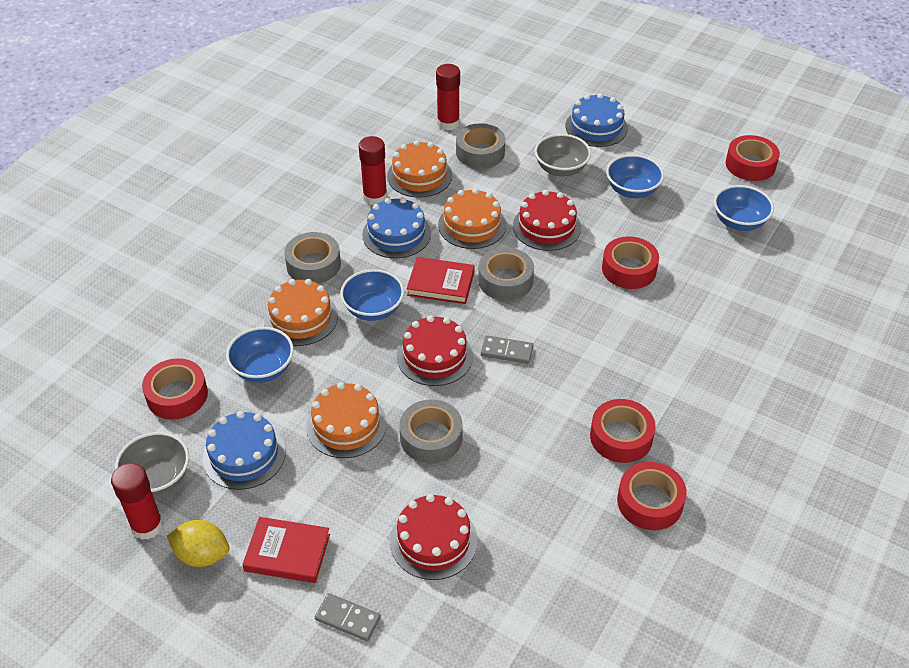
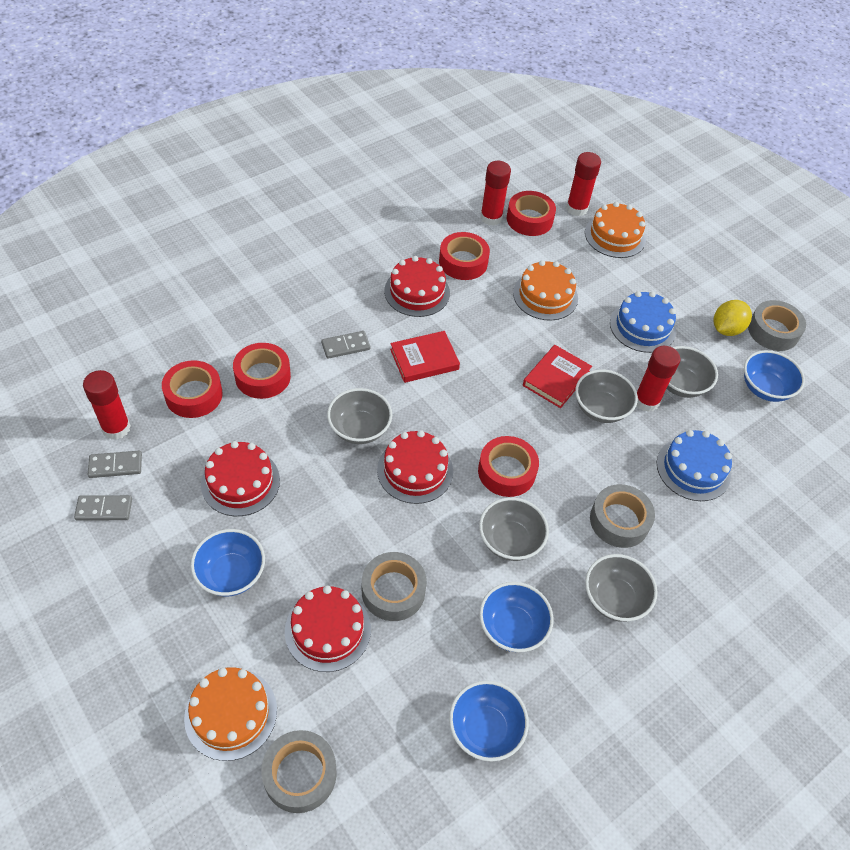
blue cake: [203,411,286,490] [362,197,431,258] [566,93,628,147] = 3 -> [610,291,676,353] [657,430,732,501] = 2
grey bowl: [115,432,189,496] [535,134,591,176] = 2 -> [327,388,392,444] [479,497,549,561] [575,369,638,423] [585,554,657,622] [667,346,718,398] = 5
grey domino: [315,593,381,641] [481,335,533,364] = 2 -> [74,495,132,521] [88,451,142,478] [321,331,370,359] = 3
orange cake: [264,279,338,346] [306,382,387,458] [387,140,452,198] [438,188,506,249] = 4 -> [184,667,277,761] [513,260,578,321] [585,202,646,258] = 3
red cake: [390,494,478,580] [397,315,473,386] [513,190,581,251] = 3 -> [201,441,280,516] [285,586,371,672] [377,430,453,504] [384,256,450,317] = 4
red glue stick: [111,463,164,540] [358,136,387,205] [436,64,460,130] = 3 -> [83,370,131,440] [480,161,511,226] [566,152,601,216] [637,346,681,412] = 4

